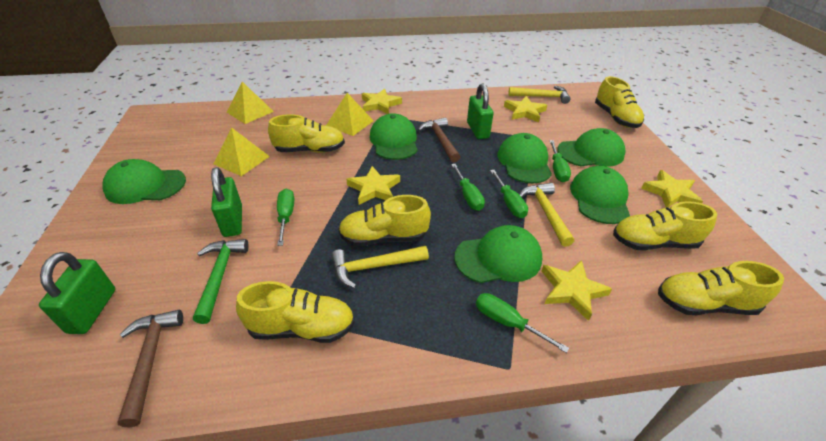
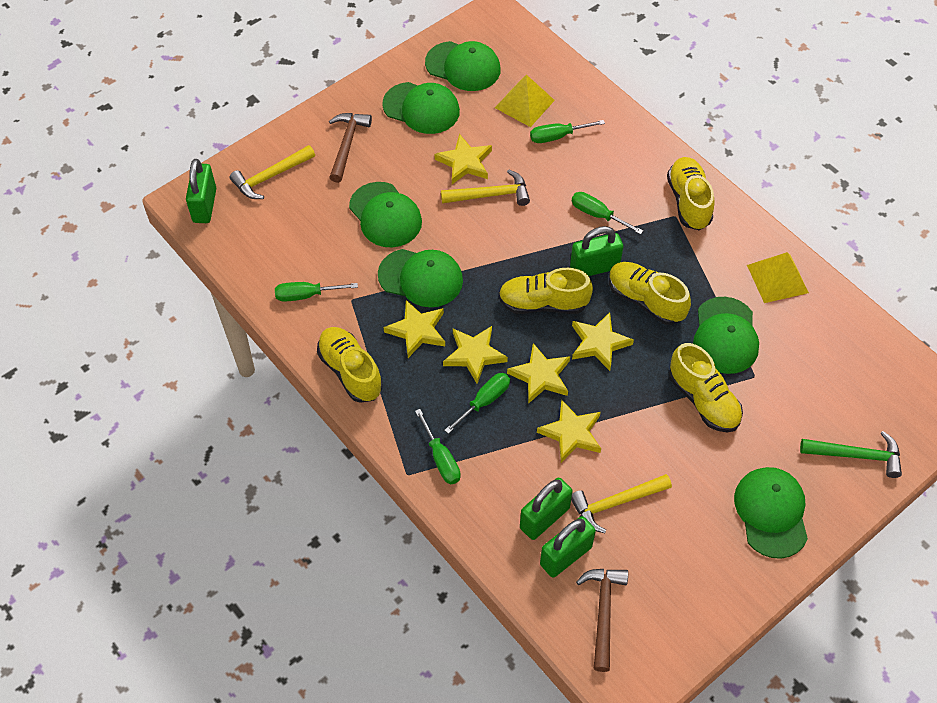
green padlock: [39,252,115,334] [211,167,242,237] [467,84,494,139] = 3 -> [186,159,216,223] [520,478,572,540] [540,516,596,578] [570,226,623,276] = 4
yellow pyramid: [213,128,270,176] [227,82,274,124] [326,93,373,136] = 3 -> [495,75,555,127] [747,252,809,303] = 2
yellow shoe: [236,281,355,343] [268,114,345,153] [339,195,431,247] [595,76,644,128] [613,201,717,250] [658,261,784,315] = 6 -> [317,327,383,403] [498,268,593,314] [609,262,691,325] [667,157,714,230] [669,343,743,432] = 5
yellow star: [346,166,400,205] [362,89,402,114] [504,96,547,123] [541,260,612,321] [641,170,703,208] = 5 -> [384,300,445,358] [435,134,492,184] [443,326,508,384] [507,343,570,404] [537,400,601,463] [572,312,634,371] = 6

